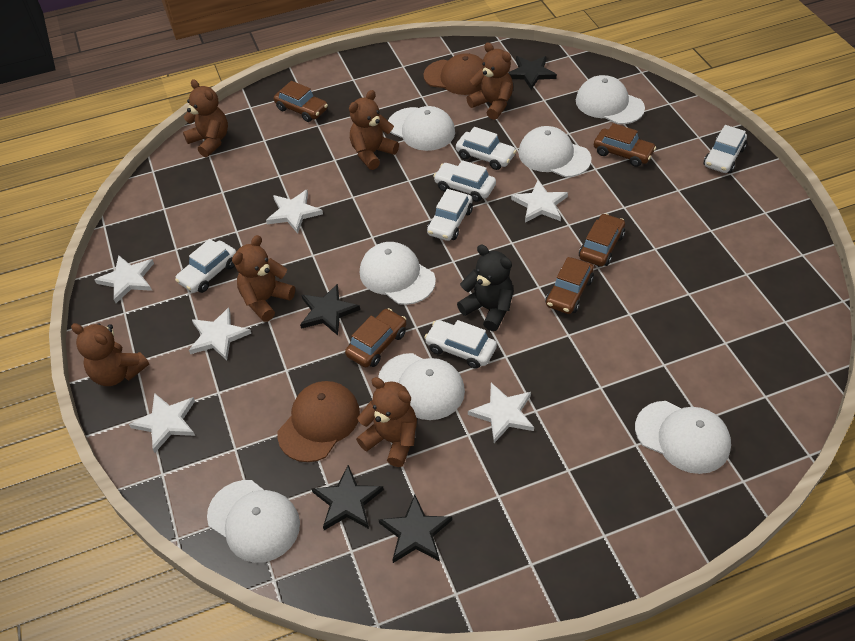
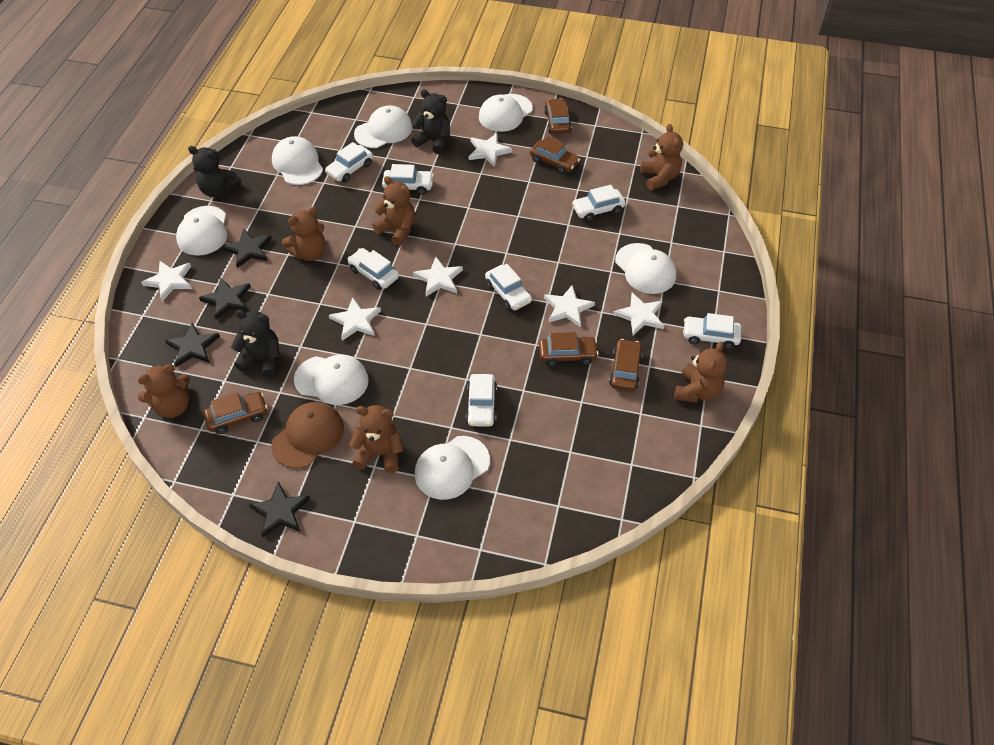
black teddy bear: [457,244,513,331] = 1 -> [188,146,241,197] [231,309,280,377] [411,89,450,154] = 3
brown cap: [277,381,360,462] [423,53,483,95] = 2 -> [271,402,344,468] = 1
white car: [175,239,237,293] [424,320,497,369] [427,189,473,241] [433,160,496,202] [456,127,516,170] [704,125,747,173] = 6 -> [325,142,373,183] [347,248,399,290] [382,164,434,195] [466,374,497,427] [485,264,532,310] [572,185,626,221] [683,313,741,349] = 7

